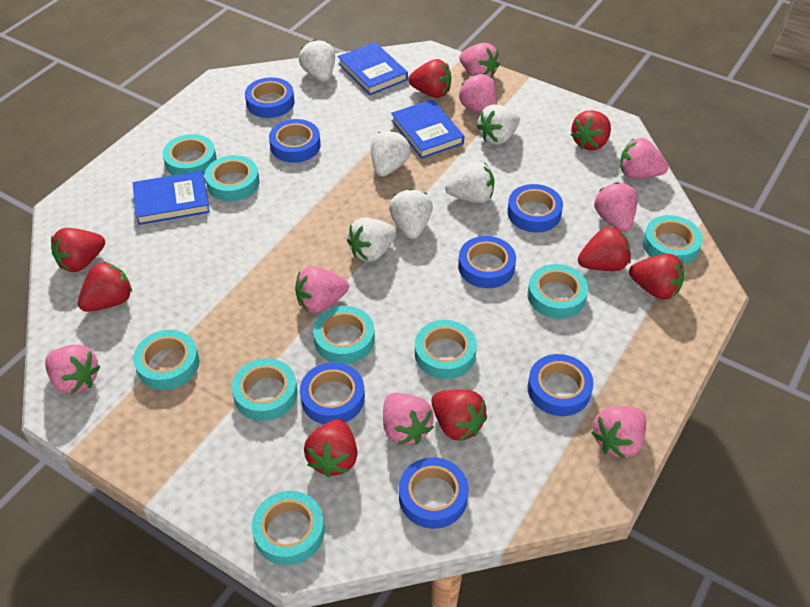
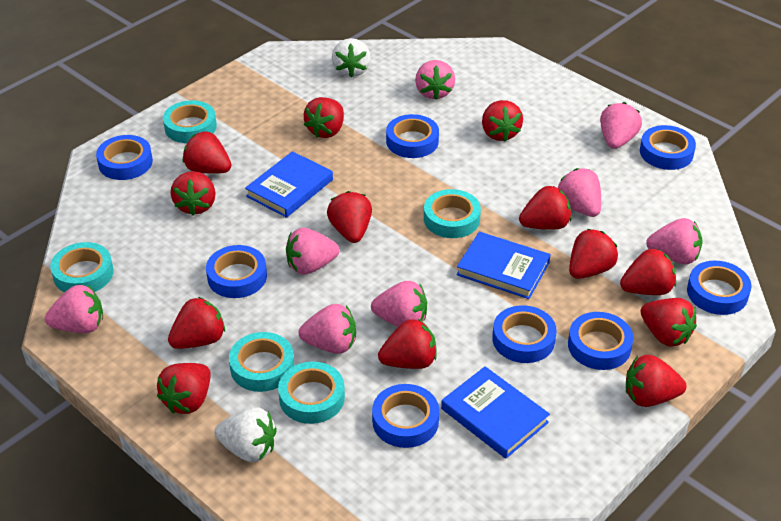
blue tape: [245,77,294,118] [269,119,321,163] [300,362,365,424] [399,457,468,529] [458,236,516,288] [507,184,563,232] [527,354,594,416] = 7 -> [96,135,153,180] [206,245,267,298] [372,384,439,448] [386,114,439,158] [492,305,557,363] [568,312,633,370] [640,125,696,170] [687,261,752,315] = 8
red strawberry: [51,228,105,272] [78,261,132,312] [304,419,358,477] [408,59,452,98] [431,389,487,441] [571,110,611,150] [578,227,631,271] [629,254,684,300] = 8 -> [157,363,211,414] [168,297,225,349] [170,171,216,215] [183,131,231,174] [304,97,344,138] [327,191,372,243] [378,319,437,369] [482,100,523,142] [519,186,572,230] [569,229,618,279] [620,249,676,295] [626,355,686,407] [641,298,697,347] = 13
turquoise tape: [133,330,199,390] [163,134,217,175] [205,155,259,201] [232,358,298,421] [252,491,325,565] [313,306,375,364] [415,320,477,379] [527,264,588,319] [643,215,703,265] = 9 -> [50,242,114,292] [163,100,217,143] [229,332,294,392] [278,362,345,424] [424,189,481,238] = 5
white strawberry: [299,39,335,82] [347,217,396,262] [371,130,411,177] [389,189,433,239] [445,161,494,203] [477,105,520,145] = 6 -> [214,407,277,462] [332,38,371,78] = 2

